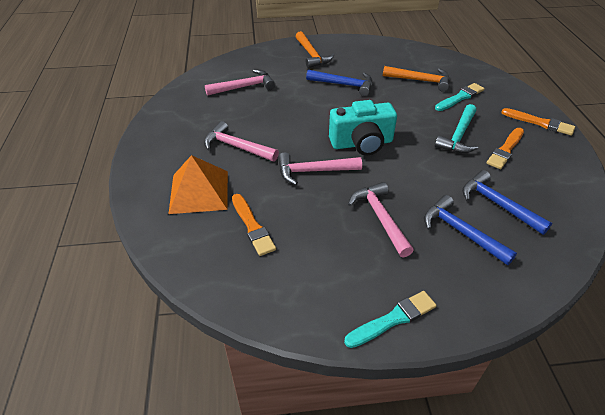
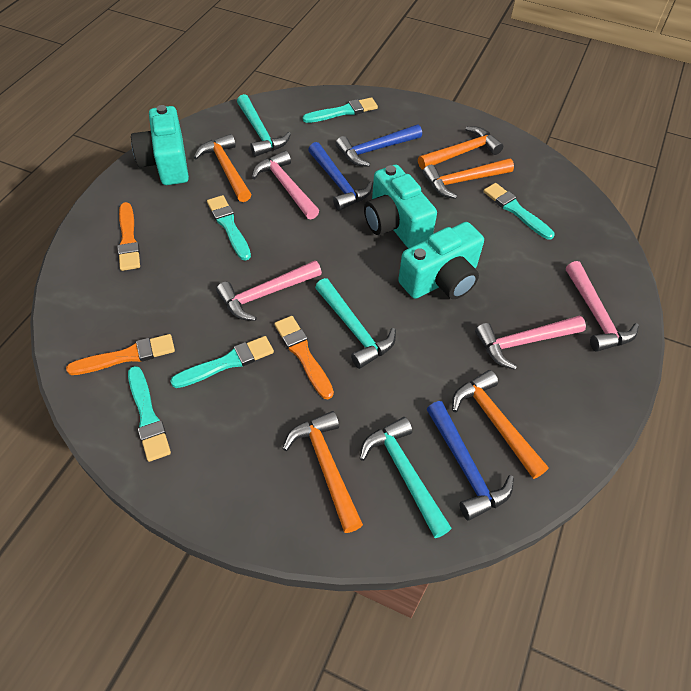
orange hammer: [295,31,334,68] [383,66,450,92] = 2 -> [194,134,251,202] [283,411,363,533] [418,126,503,169] [423,158,514,199] [452,370,549,479] = 5
orange pyramid: [169,155,228,214] = 1 -> none = 0
turquoise brush: [344,291,437,348] [435,83,485,111] = 2 -> [128,366,171,462] [170,336,274,388] [207,195,251,261] [303,97,378,123] [483,183,555,240] = 5
turquoise camera: [329,100,397,155] = 1 -> [131,105,189,185] [364,165,437,248] [398,222,484,299] = 3
turquoise hammer: [435,104,478,153] = 1 -> [237,94,291,157] [315,278,396,369] [360,417,452,538] = 3

